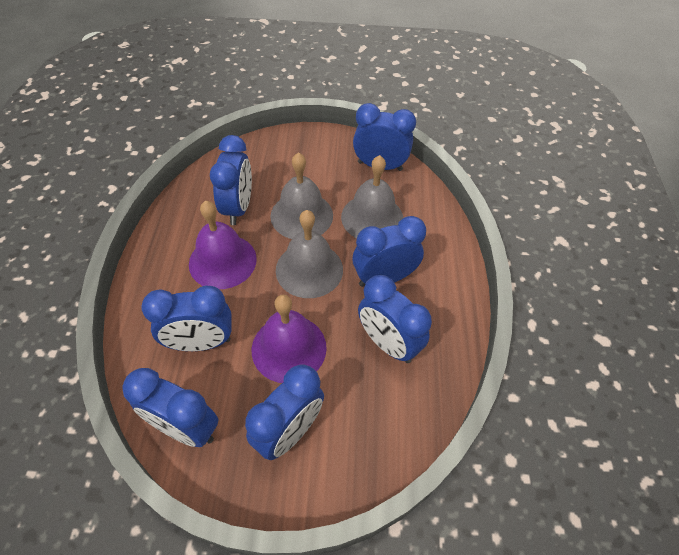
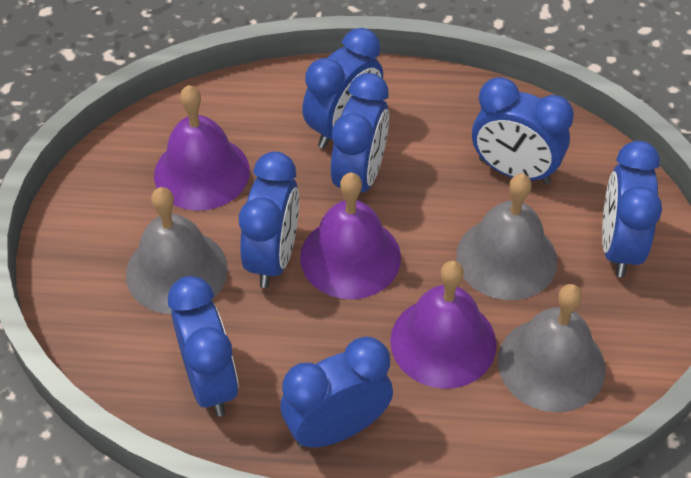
purple bell: [189,201,257,289] [252,295,327,383] = 2 -> [154,85,250,211] [300,173,401,299] [390,261,497,389] = 3

